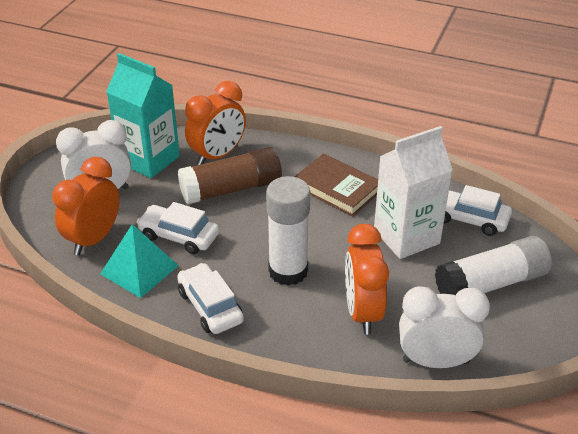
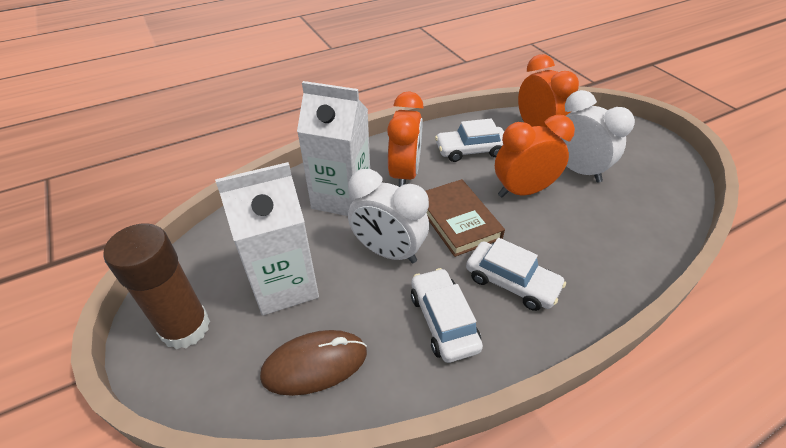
brown mouse: none = 0 -> [260,330,367,396] = 1
turquoise carton: [106,53,180,178] = 1 -> none = 0
turquoise pyramid: [100,224,179,298] = 1 -> none = 0
white carton: [374,126,453,259] = 1 -> [215,162,319,315] [297,81,370,216] = 2
white glue stick: [266,176,310,286] [435,236,552,295] = 2 -> none = 0

